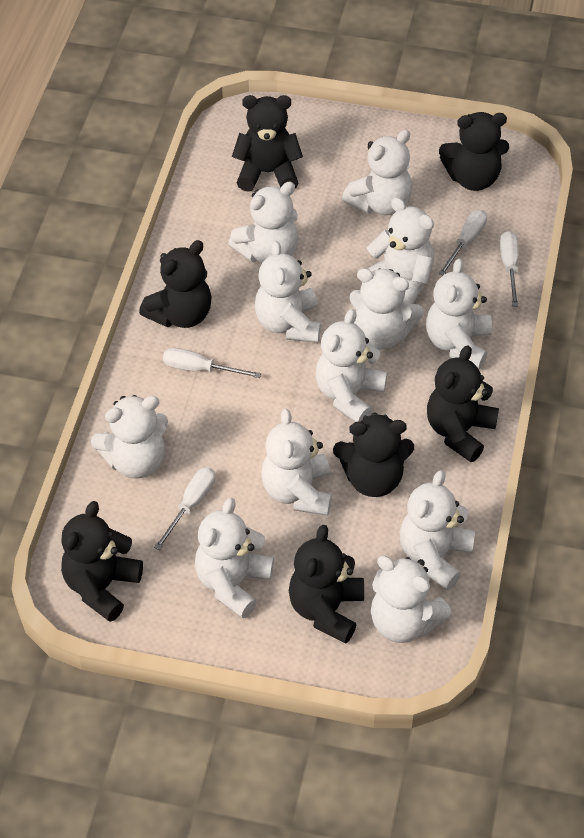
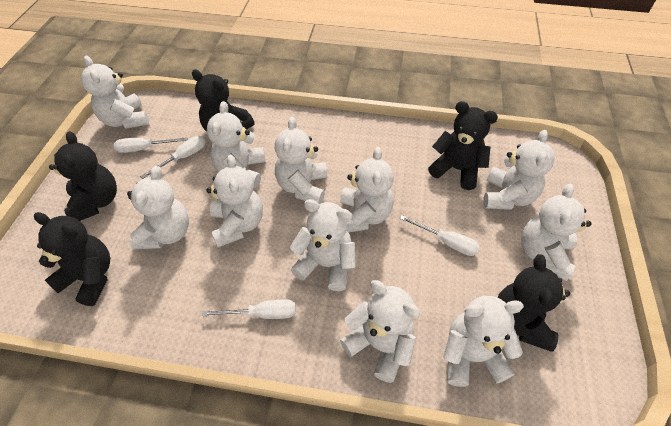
black teddy bear: [61,501,143,622] [139,240,212,328] [232,95,303,192] [289,525,364,644] [333,412,414,497] [427,345,499,462] [439,112,509,191] = 7 -> [34,212,110,306] [49,131,117,221] [192,69,255,132] [428,101,498,190] [497,254,570,352] = 5
white teddy bear: [91,395,168,478] [195,498,274,618] [228,182,298,263] [255,241,321,343] [261,409,332,516] [316,309,387,422] [342,129,412,215] [349,268,424,349] [367,198,434,304] [371,556,452,643] [400,470,475,591] [426,258,492,369] = 12 -> [81,56,149,129] [127,166,189,249] [206,155,263,248] [207,101,265,188] [275,117,327,204] [290,199,356,291] [340,147,394,233] [340,280,420,383] [443,296,524,387] [483,130,555,210] [521,184,591,281] = 11

